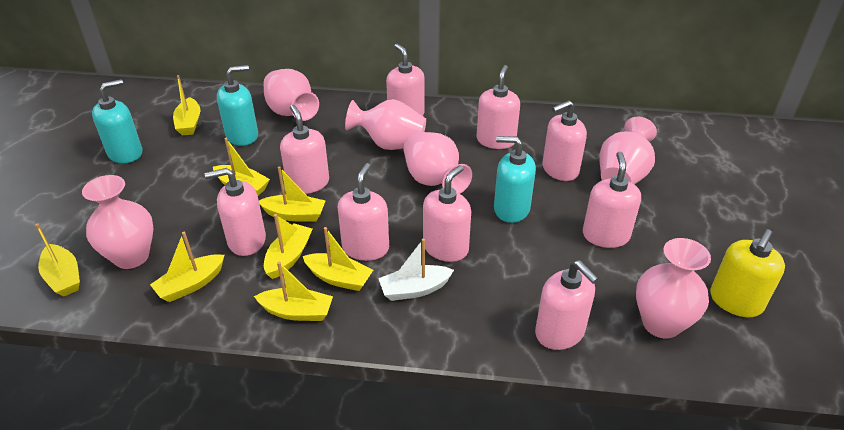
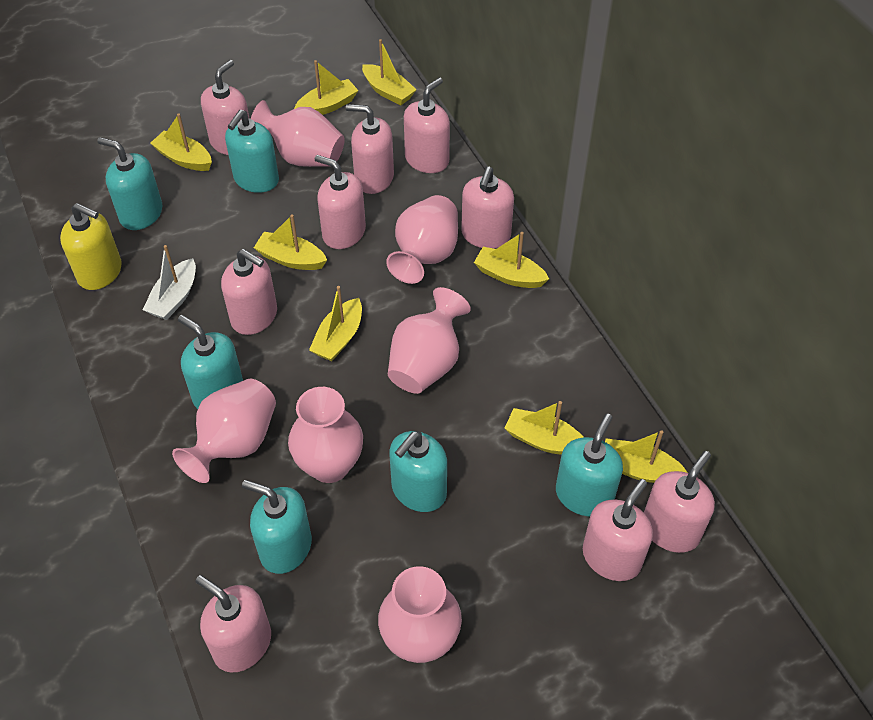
turquoise soap dispenser: [92,79,142,163] [217,65,258,146] [494,136,536,223] = 3 -> [97,137,162,230] [178,315,243,409] [225,110,279,193] [242,480,312,574] [389,431,447,512] [556,414,623,516] = 6

